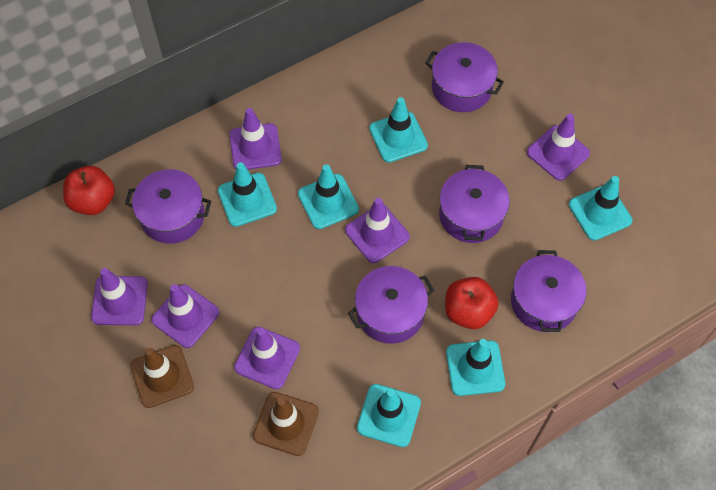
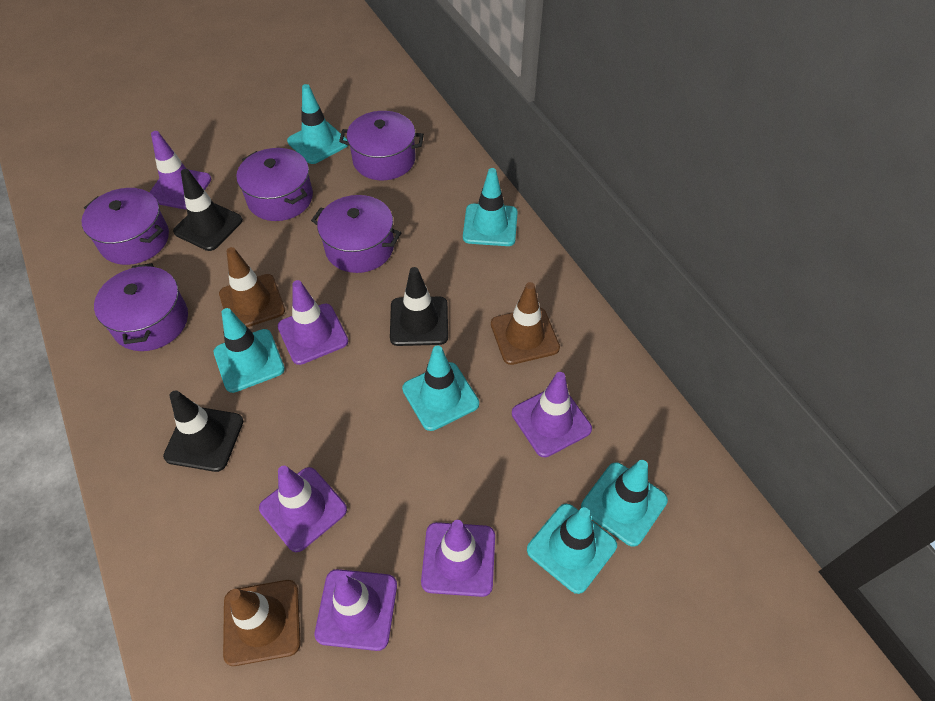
black traffic cone: none = 0 -> [163,390,243,472] [173,169,243,251] [390,267,448,346] = 3
brown traffic cone: [130,345,194,408] [253,392,319,456] = 2 -> [219,247,285,327] [223,580,301,666] [491,282,560,365] = 3
red apple: [63,166,115,215] [445,277,499,329] = 2 -> none = 0

